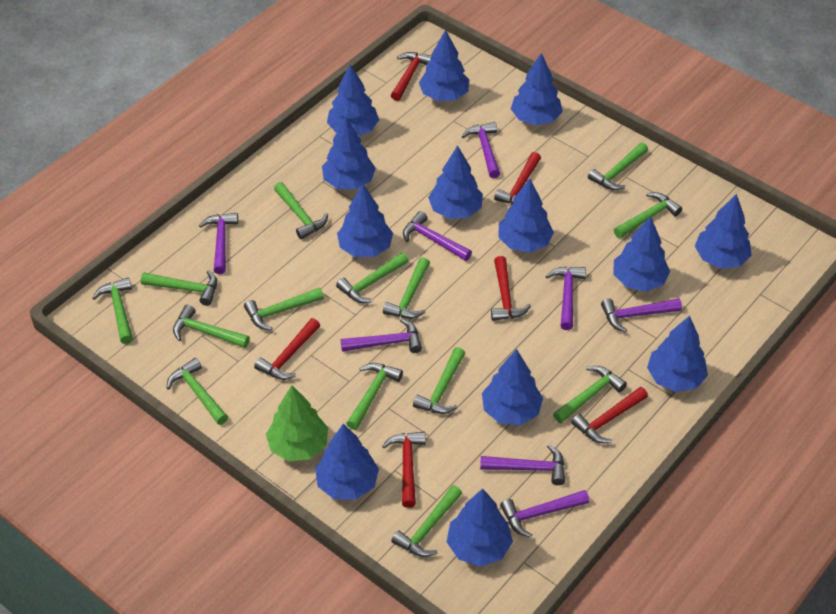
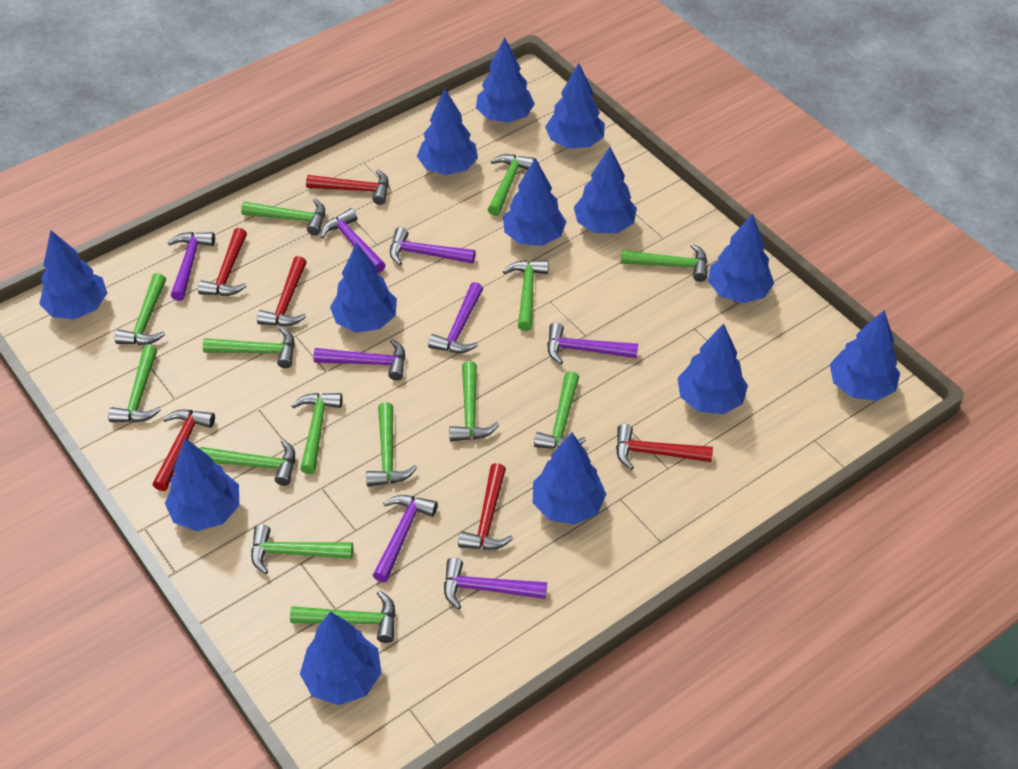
green tree: [266,385,328,461] = 1 -> none = 0

